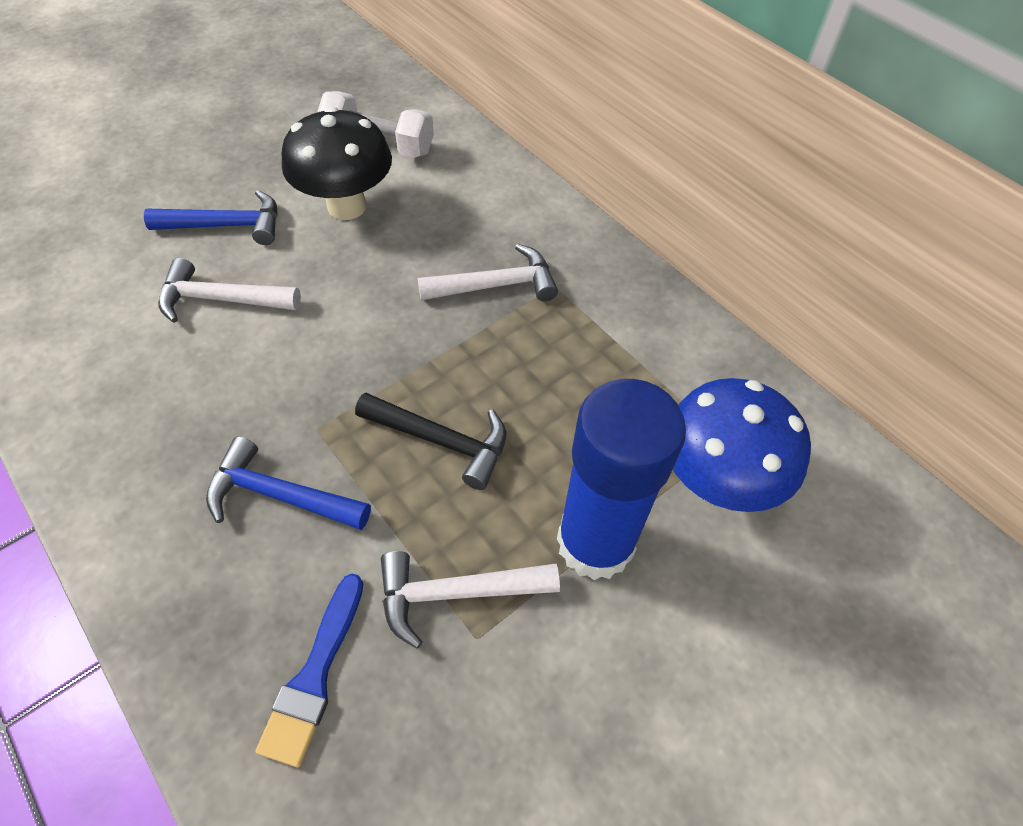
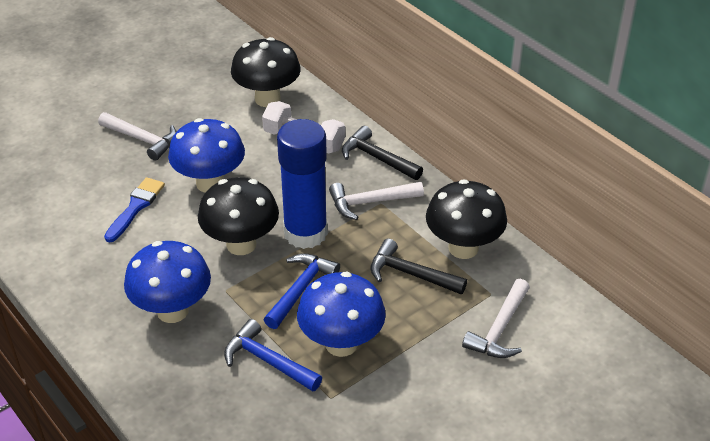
black hammer: [355,392,506,490] = 1 -> [342,126,423,180] [370,239,467,295] = 2
black mushroom: [281,107,392,220] = 1 -> [198,177,279,255] [231,37,301,107] [426,179,507,259] = 3
blue mushroom: [673,378,811,512] = 1 -> [124,241,211,323] [168,118,245,193] [297,272,386,357] = 3

